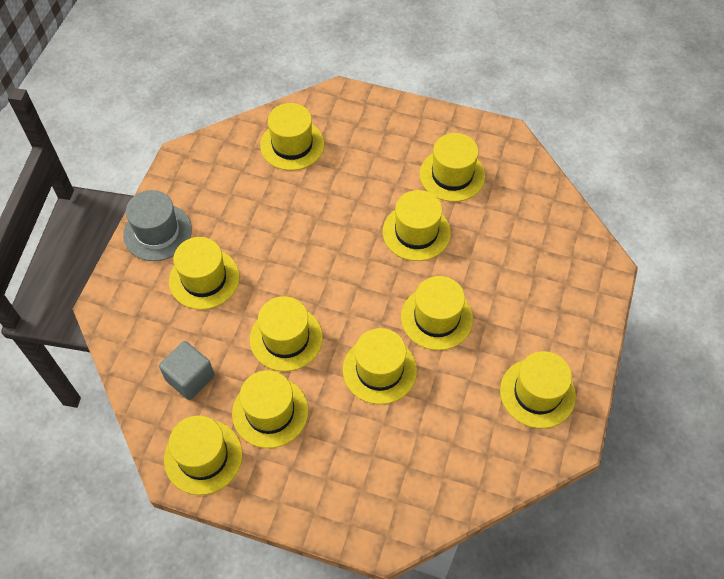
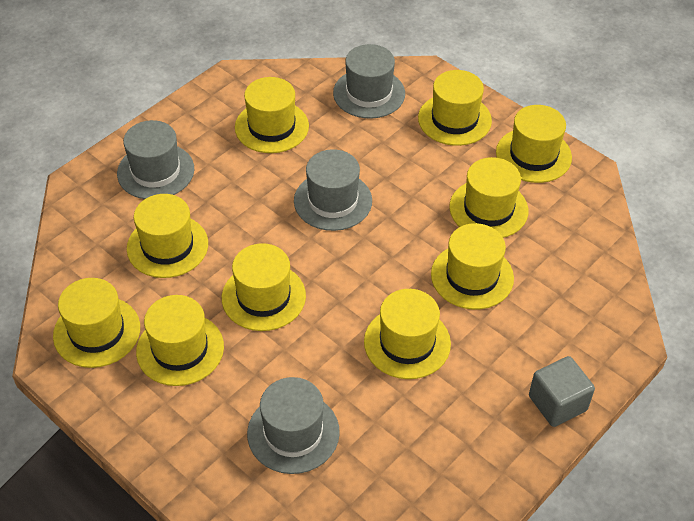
grey hat: [123,190,192,261] = 1 -> [117,120,194,199] [247,377,340,474] [294,149,372,231] [333,44,405,119] = 4

